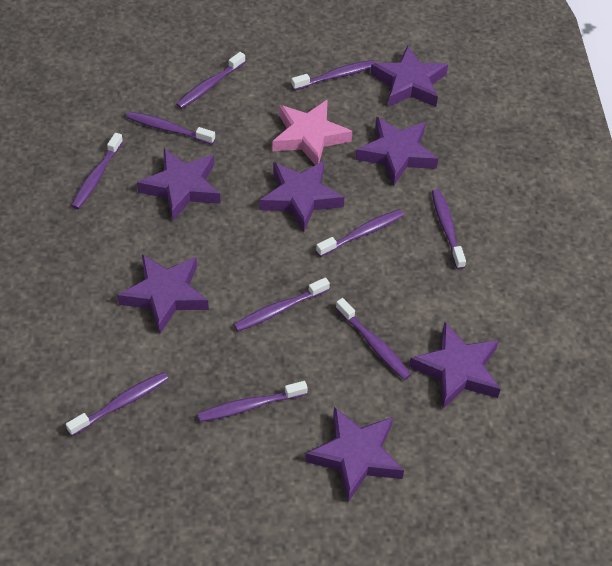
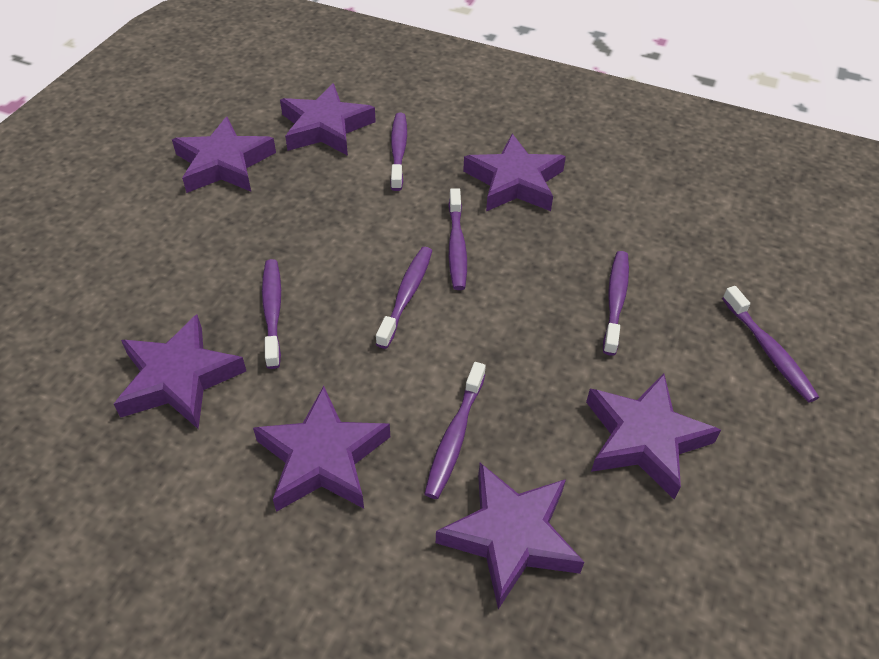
pink star: [272,100,352,165] = 1 -> none = 0
purple toothbrush: [66,372,168,436] [71,133,123,209] [126,112,215,144] [176,52,245,109] [197,381,308,422] [233,277,330,332] [291,60,375,90] [316,209,404,257] [336,298,411,380] [432,189,466,269] = 10 -> [262,259,281,369] [376,247,432,349] [390,113,407,191] [424,362,486,499] [448,188,467,290] [603,251,629,356] [722,286,819,403] = 7

